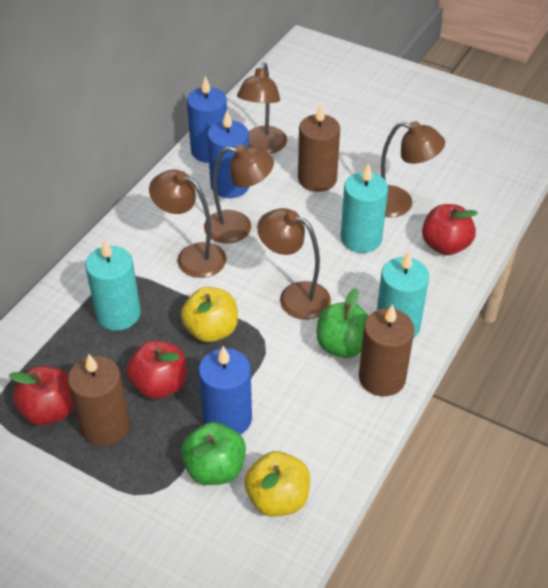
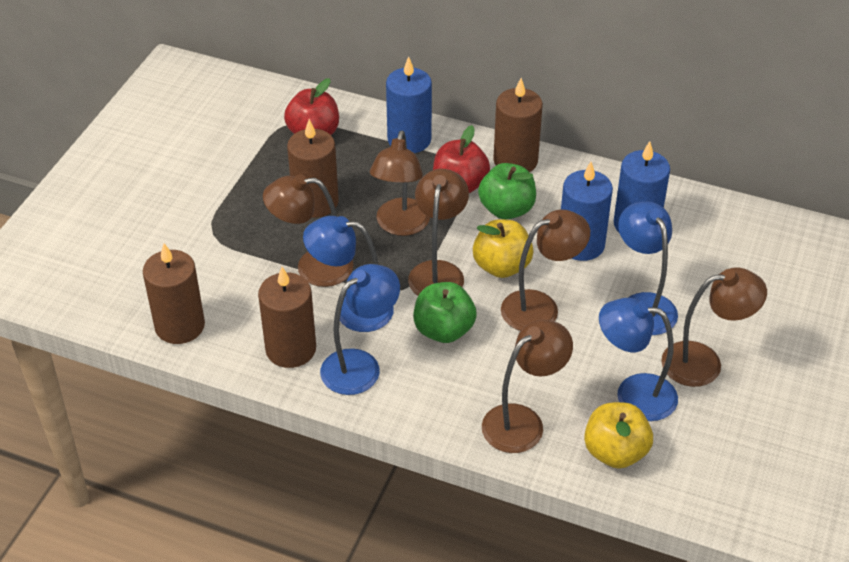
blue lamp: none = 0 -> [303,216,394,332] [320,264,400,395] [599,298,678,421] [618,202,678,335] = 4
brown candle: [68,354,130,446] [298,104,340,192] [359,304,415,396] = 3 -> [143,243,205,344] [258,267,316,368] [287,119,339,218] [493,78,543,172] = 4
brown lamp: [149,170,227,278] [204,144,274,243] [237,62,287,154] [257,208,331,320] [381,121,445,217] = 5 -> [263,174,353,287] [370,130,430,236] [408,169,469,296] [482,320,573,453] [501,210,590,331] [661,267,767,387] = 6
red apple: [8,366,74,426] [126,341,187,399] [422,204,478,255] = 3 -> [284,78,339,135] [433,125,490,193] = 2
turquoise candle: [85,239,141,331] [341,163,388,253] [377,251,429,338] = 3 -> none = 0

